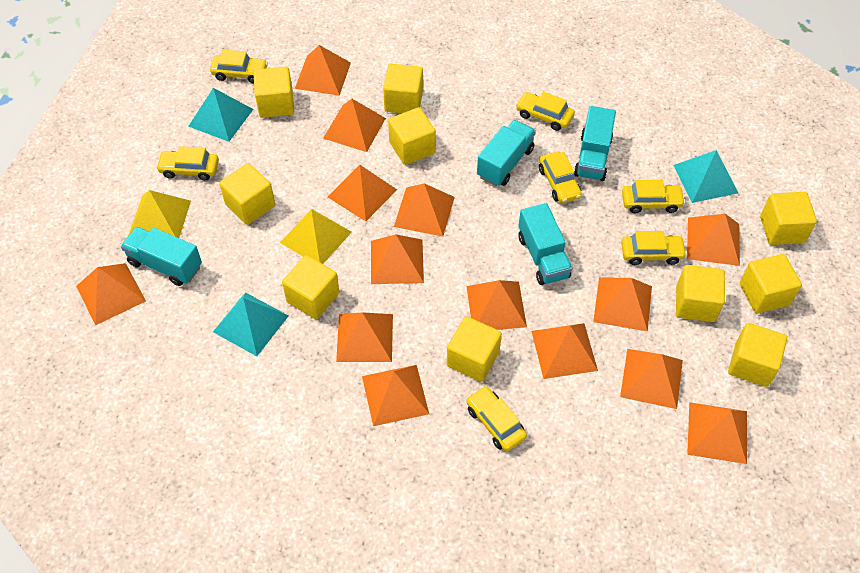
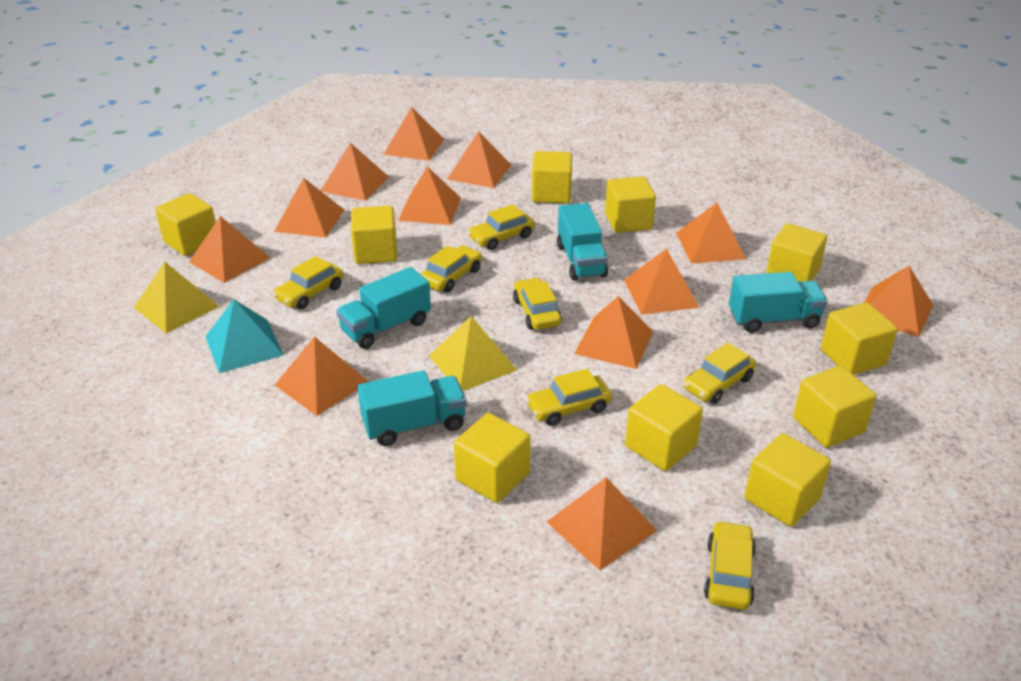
orange pyramid: [76,263,146,325] [295,45,351,96] [323,99,386,152] [328,165,397,221] [336,312,393,362] [362,365,429,426] [371,234,424,284] [394,183,455,237] [466,280,527,330] [531,323,598,379] [593,278,652,331] [620,349,683,409] [687,214,740,266] [687,402,747,464] = 14 -> [189,216,270,283] [274,178,344,238] [275,336,369,416] [320,143,389,201] [383,107,444,161] [398,167,461,225] [447,131,511,188] [547,477,658,571] [574,296,653,369] [624,248,699,315] [676,203,746,264] [864,266,933,337] = 12
turquoise pyramid: [188,88,253,142] [213,292,289,356] [674,150,738,203] = 3 -> [205,300,284,373] = 1

